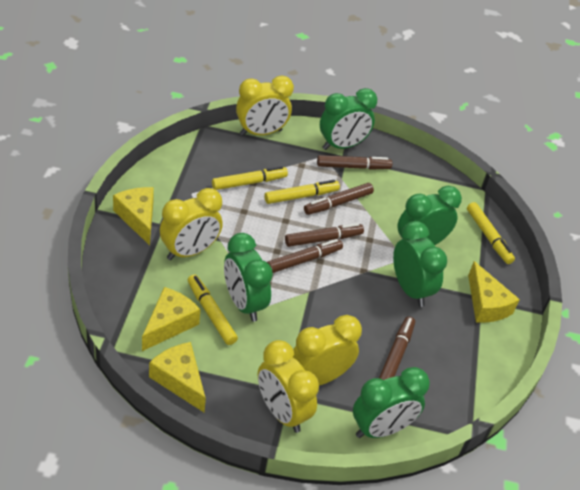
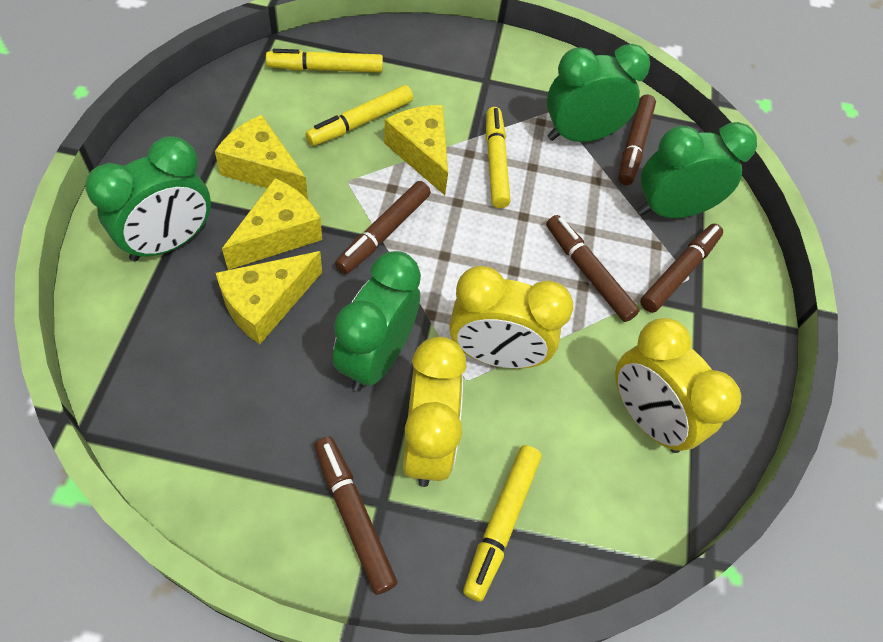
green clock: [224,233,273,322] [320,88,377,150] [353,367,430,438] [393,221,447,307] [397,186,462,245] = 5 -> [85,136,211,262] [333,251,421,391] [547,44,650,142] [638,122,757,218] = 4
yellow clock: [160,188,223,260] [236,76,294,136] [258,340,319,433] [293,315,362,385] = 4 -> [403,337,467,487] [449,266,573,369] [615,318,741,453] = 3

